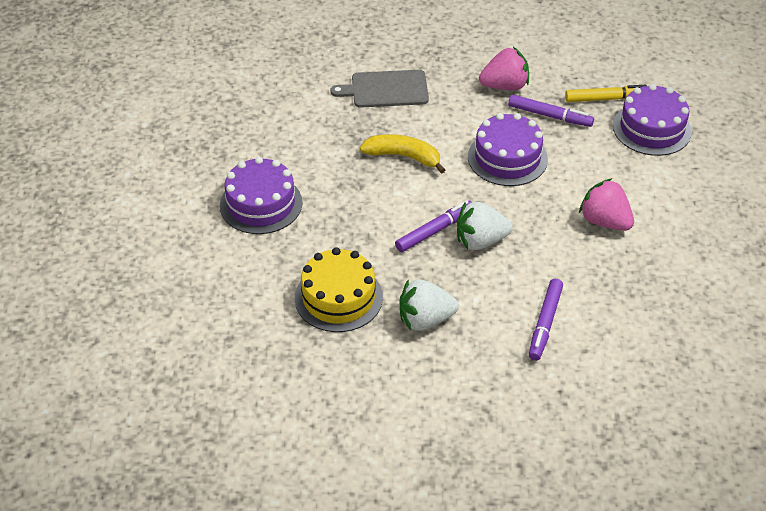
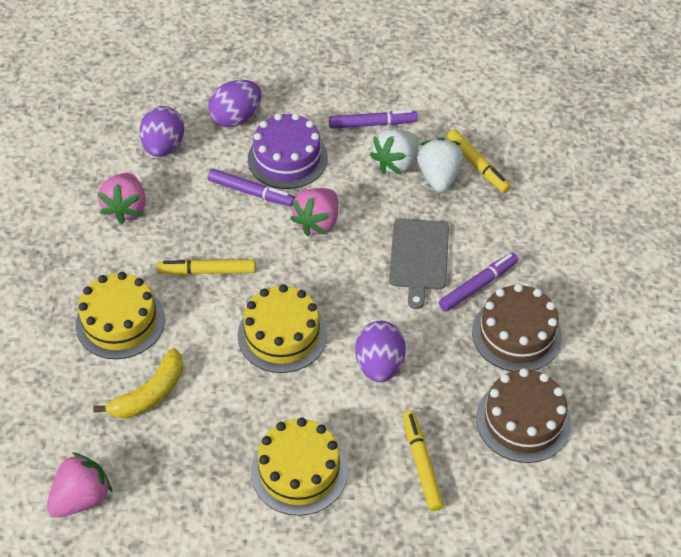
brown cake: none = 0 -> [472,284,562,372] [476,368,571,463] = 2
pink strawberry: [479,47,529,90] [579,178,634,231] = 2 -> [47,452,112,517] [97,173,146,224] [290,188,338,236] = 3
purple cake: [220,157,302,234] [468,113,548,186] [613,84,692,156] = 3 -> [248,113,328,189] = 1
purple egg: none = 0 -> [139,106,184,157] [208,80,261,127] [355,321,406,382] = 3
yellow cake: [295,247,383,332] = 1 -> [76,272,165,359] [238,284,327,373] [251,417,348,516] = 3
yellow marker: [565,85,647,102] = 1 -> [157,259,256,275] [403,411,444,511] [446,129,511,193] = 3

